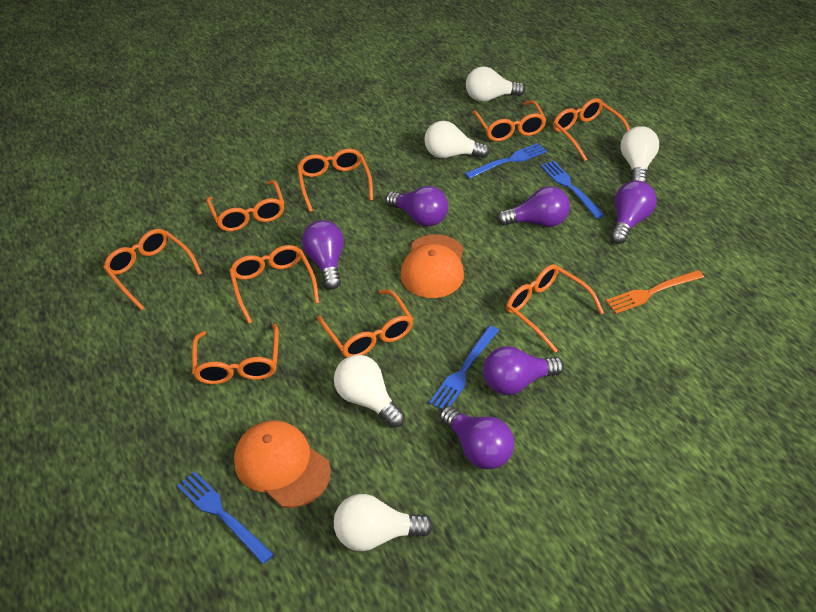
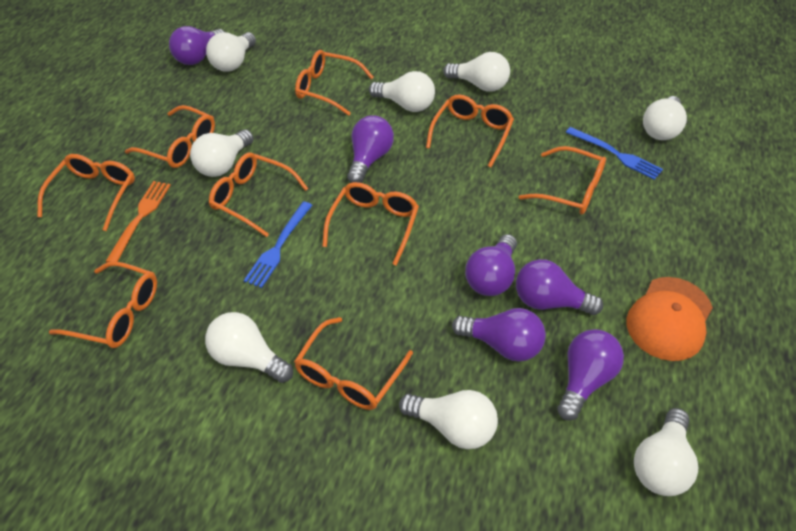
blue fork: [177,471,274,564] [429,326,499,409] [465,143,547,179] [541,161,604,219] = 4 -> [244,202,313,288] [566,127,663,180] = 2
orange cap: [234,420,331,508] [401,234,464,298] = 2 -> [626,277,713,361] = 1
white light bulb: [334,355,405,428] [334,494,433,552] [424,121,490,158] [466,66,525,102] [620,126,659,183] = 5 -> [190,129,253,177] [205,312,293,383] [206,32,256,72] [369,71,435,112] [399,390,498,449] [443,52,510,92] [634,408,698,496] [643,96,687,140] = 8

